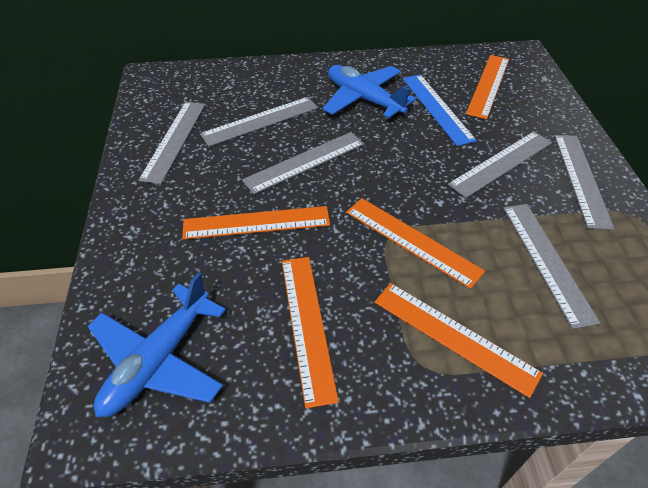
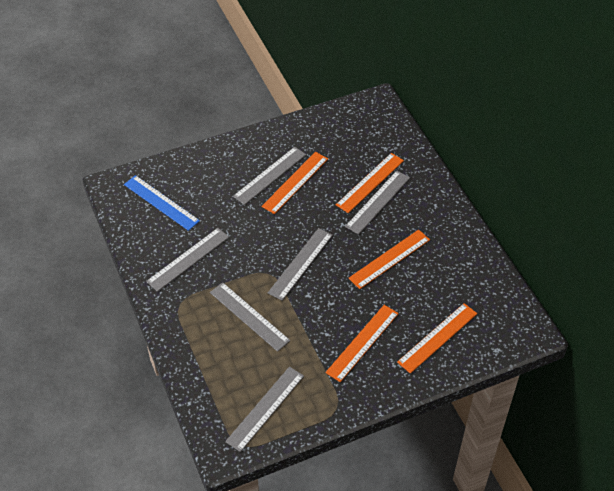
blue plane: [87,272,226,417] [323,65,416,118] = 2 -> none = 0

